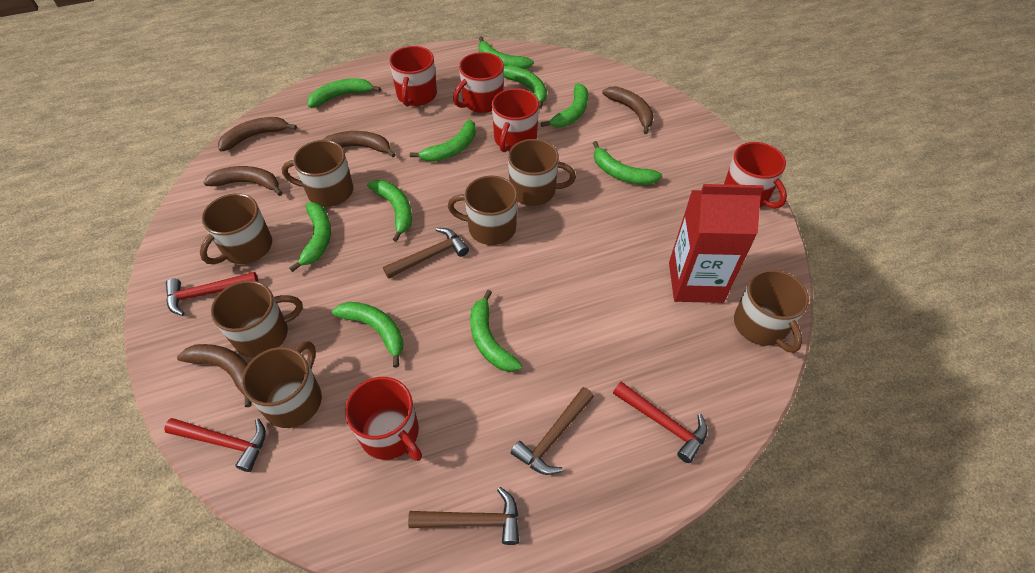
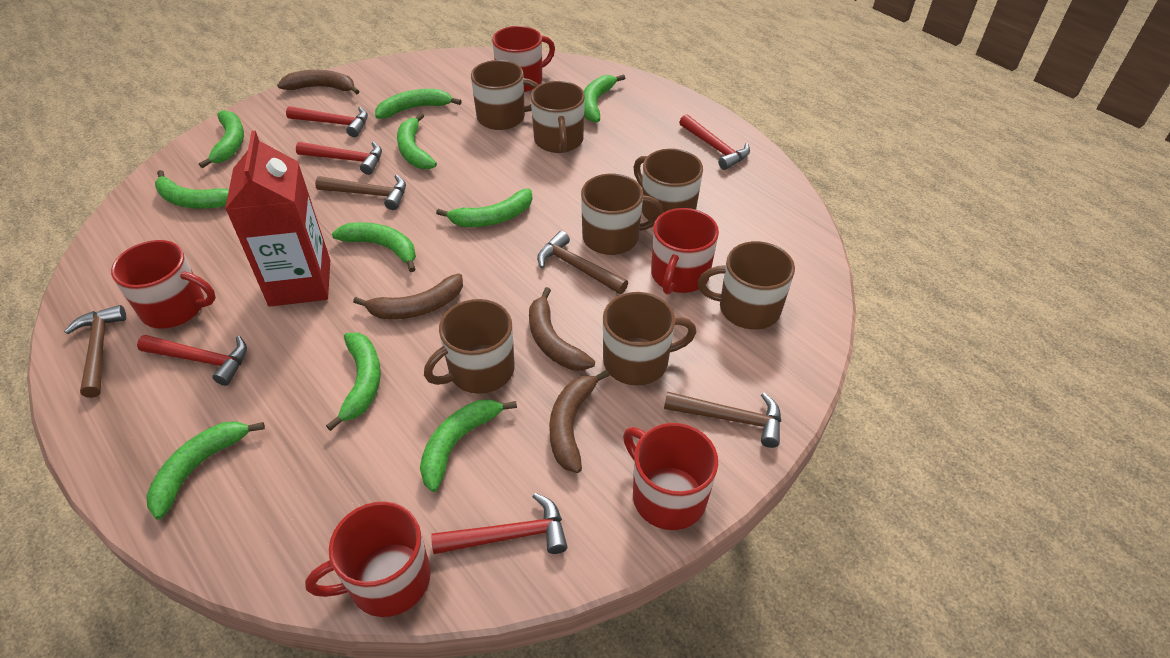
brown banana: [177,344,251,407] [203,166,282,196] [218,117,297,152] [323,131,396,157] [602,86,654,134] = 5 -> [277,70,359,94] [353,274,463,319] [529,287,595,371] [549,370,609,473] = 4
brown hammer: [383,228,469,279] [408,487,519,545] [511,387,594,475] = 3 -> [64,305,126,398] [315,175,406,210] [537,231,628,294] [664,392,781,448] = 4
red hammer: [164,418,266,472] [166,272,258,316] [613,382,708,463] = 3 -> [137,335,247,386] [286,106,368,137] [296,142,382,175] [431,493,568,554] [679,114,750,170] = 5

